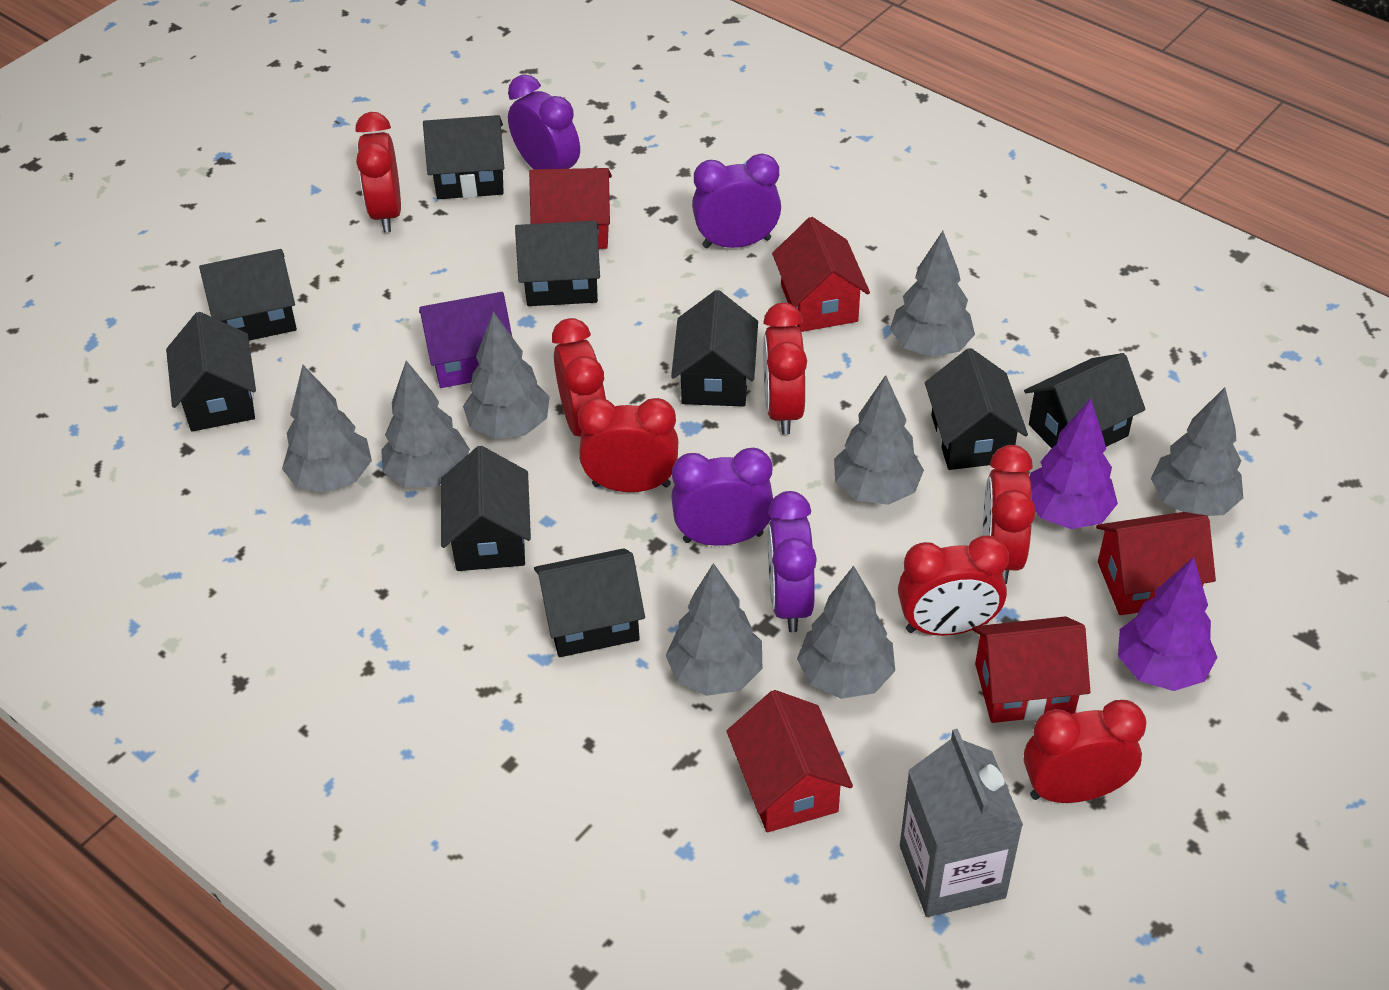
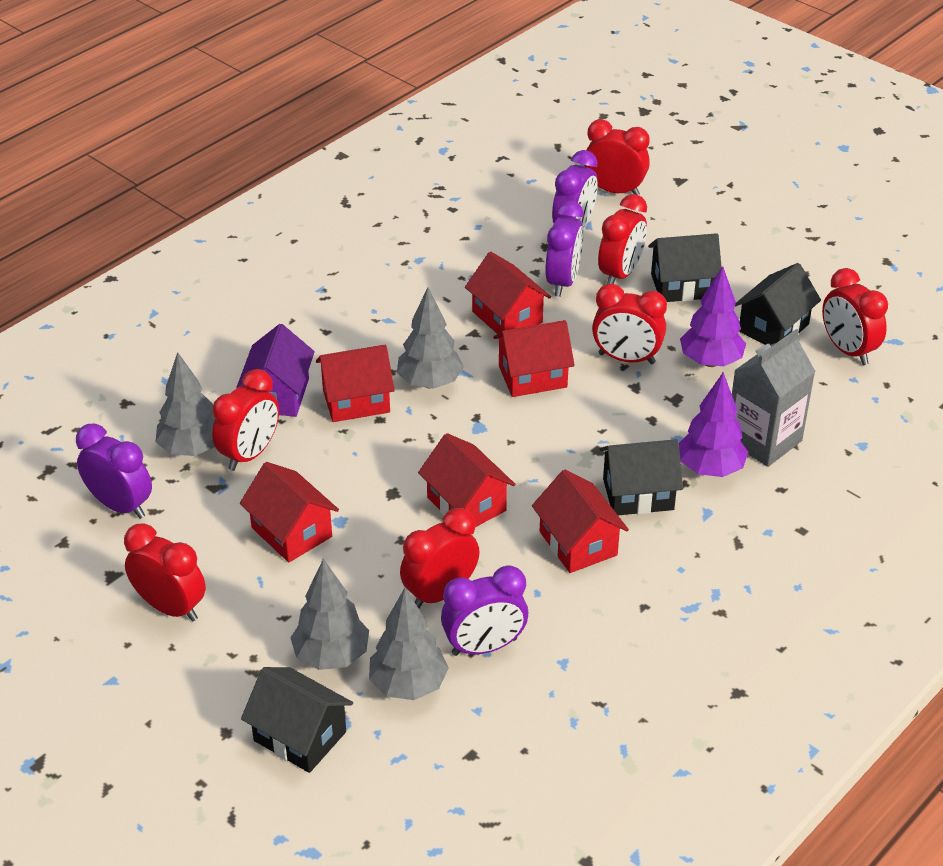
black house: [166,312,256,431] [199,249,297,341] [423,115,504,199] [441,446,531,571] [515,221,600,306] [534,548,645,657] [671,290,758,407] [925,348,1028,470] [1024,353,1145,448] = 9 -> [241,667,353,773] [599,439,683,515] [648,233,722,302] [735,263,821,345] = 4
grey tree: [282,365,372,493] [381,361,470,487] [463,312,550,439] [666,563,762,696] [797,566,895,699] [834,375,924,505] [890,231,975,357] [1151,387,1243,516] = 8 -> [156,352,215,456] [290,559,369,670] [369,588,449,700] [397,287,464,389] = 4
red house: [529,168,612,249] [727,690,853,832] [772,217,870,332] [972,616,1090,723] [1096,512,1216,615] = 5 -> [240,462,339,562] [316,345,395,422] [418,433,515,527] [465,252,551,334] [494,320,575,397] [532,469,629,573] = 6

